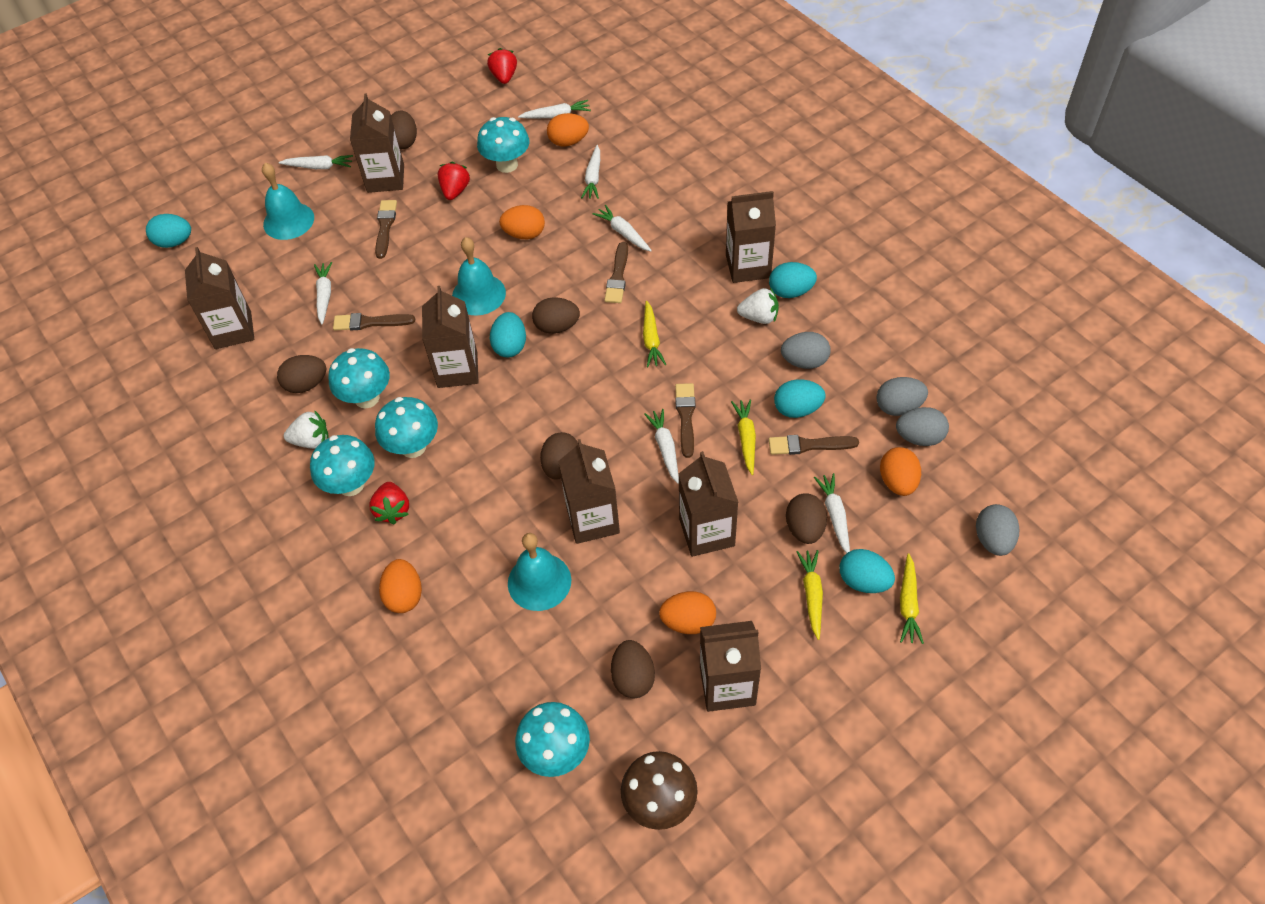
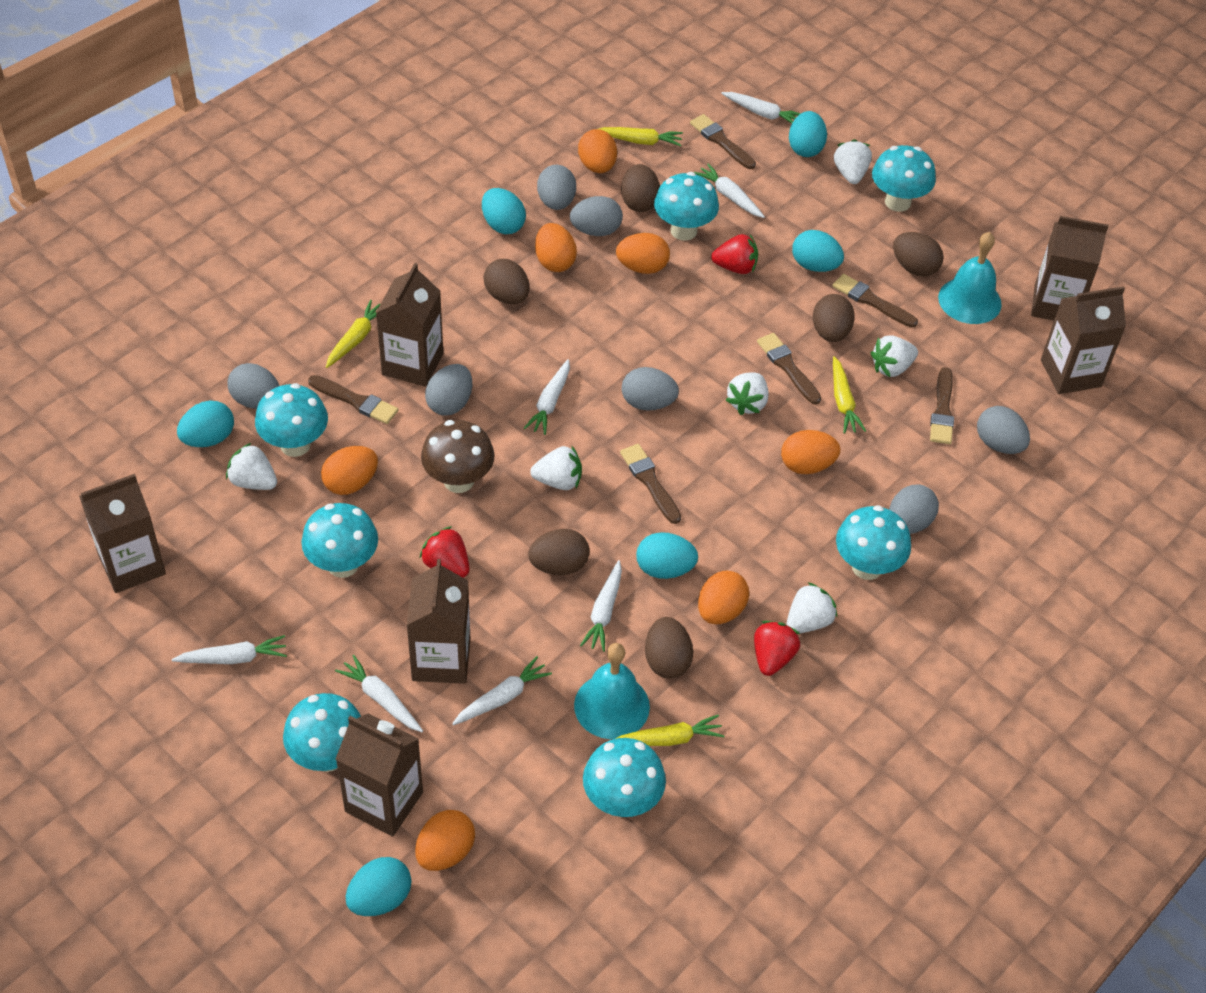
brown brush: [333,313,415,331] [375,200,397,259] [605,242,628,303] [675,383,695,458] [769,435,859,455] = 5 -> [308,375,398,424] [620,444,681,524] [690,114,756,169] [757,333,821,405] [832,274,918,328] [930,367,954,444] = 6
brown carton: [185,247,254,349] [350,94,404,193] [422,286,479,388] [558,439,620,544] [678,451,738,557] [700,621,761,712] [726,191,776,283] = 7 -> [79,474,166,593] [336,713,423,837] [376,263,443,387] [407,559,470,684] [1031,216,1109,320] [1041,286,1126,394] = 6
grey egg: [781,332,831,369] [876,377,928,416] [896,407,949,446] [976,504,1019,556] = 4 -> [227,363,279,409] [425,364,472,416] [537,165,576,210] [570,196,623,236] [622,367,679,411] [889,484,939,534] [977,406,1030,454] = 7
orange egg: [379,559,422,613] [499,205,545,239] [547,113,589,146] [659,591,716,634] [880,447,921,496] = 5 -> [321,446,378,495] [415,810,475,871] [535,223,577,272] [578,129,617,173] [616,233,670,274] [698,571,749,624] [781,430,840,474] = 7
turquoise bell: [262,163,314,240] [452,237,506,315] [508,533,571,611] = 3 -> [574,643,650,739] [938,232,1002,324] = 2
turquoise egg: [146,214,191,248] [490,312,526,357] [769,262,817,298] [774,379,825,418] [839,549,895,593] = 5 -> [177,401,234,447] [346,857,412,916] [482,188,526,234] [636,532,698,579] [789,111,827,157] [792,230,844,272] = 6
turquoise mushroom: [310,435,375,496] [328,348,390,409] [375,397,438,458] [477,117,529,173] [515,702,590,777] = 5 -> [255,383,328,457] [283,693,361,772] [301,503,378,578] [583,738,666,817] [654,172,719,240] [836,505,911,580] [872,145,936,212] = 7
white strawberry: [284,410,329,449] [737,288,779,324] = 2 -> [226,443,277,490] [530,446,582,490] [726,372,769,415] [786,582,837,633] [834,139,872,184] [871,335,918,377] = 6

